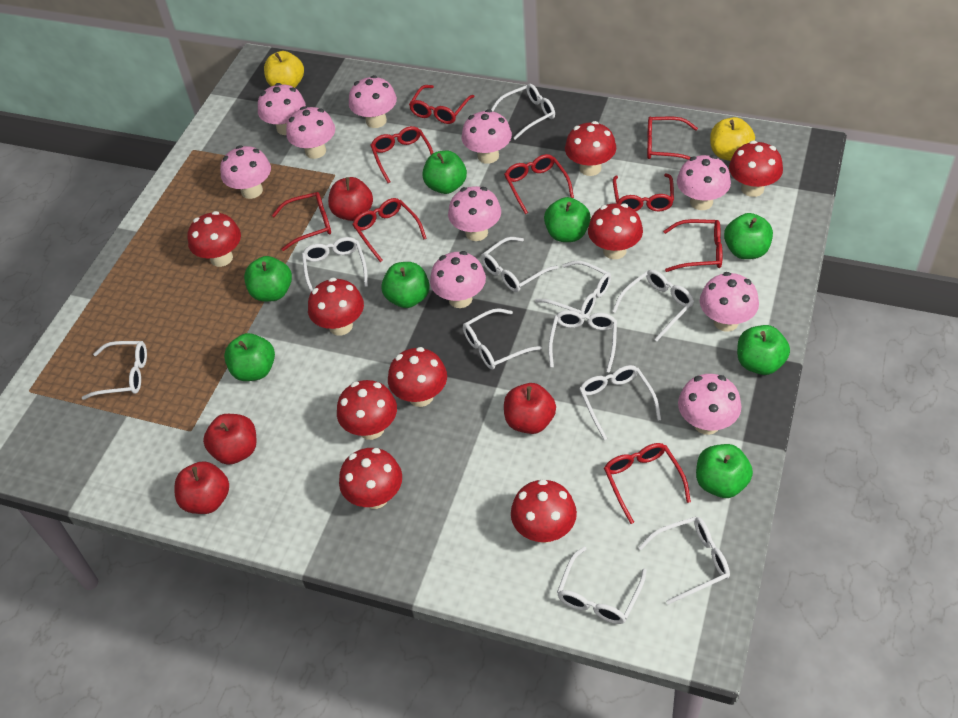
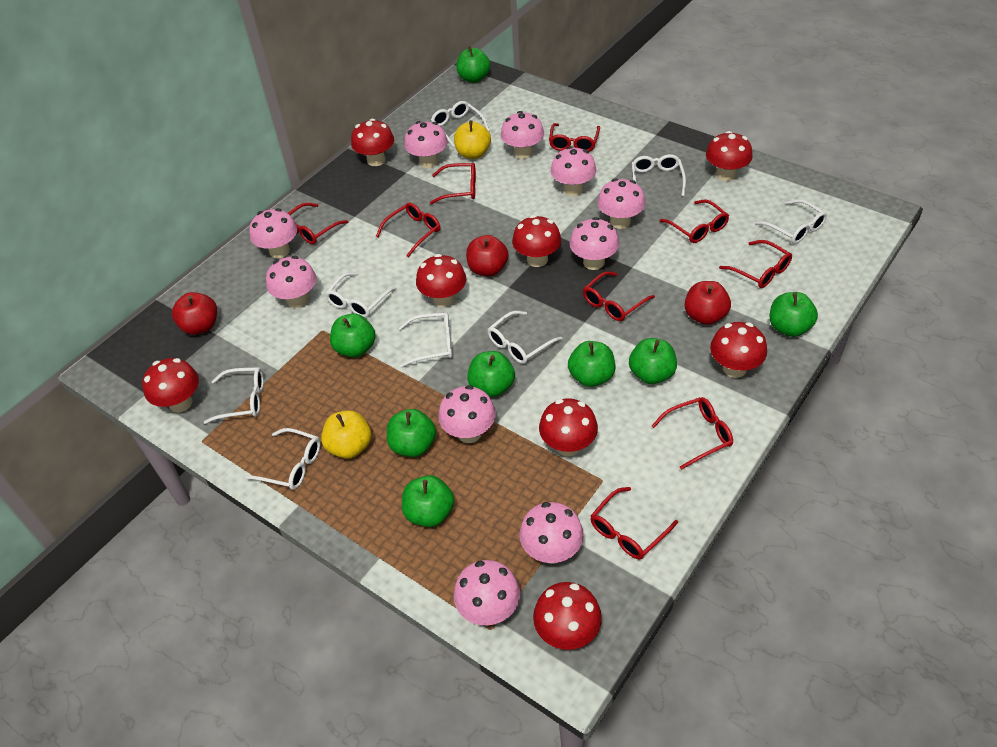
red apple: [174,461,229,514] [203,414,256,464] [328,177,373,221] [504,383,556,434] = 4 -> [172,292,217,335] [466,235,508,276] [685,281,731,325] = 3
red mushroom: [187,211,241,267] [308,278,364,335] [337,380,397,440] [339,448,402,509] [388,347,447,407] [511,479,577,543] [565,121,616,176] [588,203,643,259] [729,141,783,197] = 9 -> [142,358,199,413] [351,119,394,166] [416,254,466,307] [512,215,561,267] [533,582,602,650] [539,398,598,456] [706,131,753,181] [710,322,767,378] = 8
white glasses: [82,341,147,400] [302,237,368,292] [463,308,542,370] [481,237,559,292] [491,84,555,140] [535,261,611,315] [548,310,617,373] [557,547,647,624] [579,365,661,440] [612,270,694,341] [638,516,730,605] = 11 -> [203,367,264,424] [245,428,320,490] [325,272,397,318] [399,312,452,367] [431,101,490,147] [488,311,562,364] [632,154,686,196] [755,199,827,244] = 8

